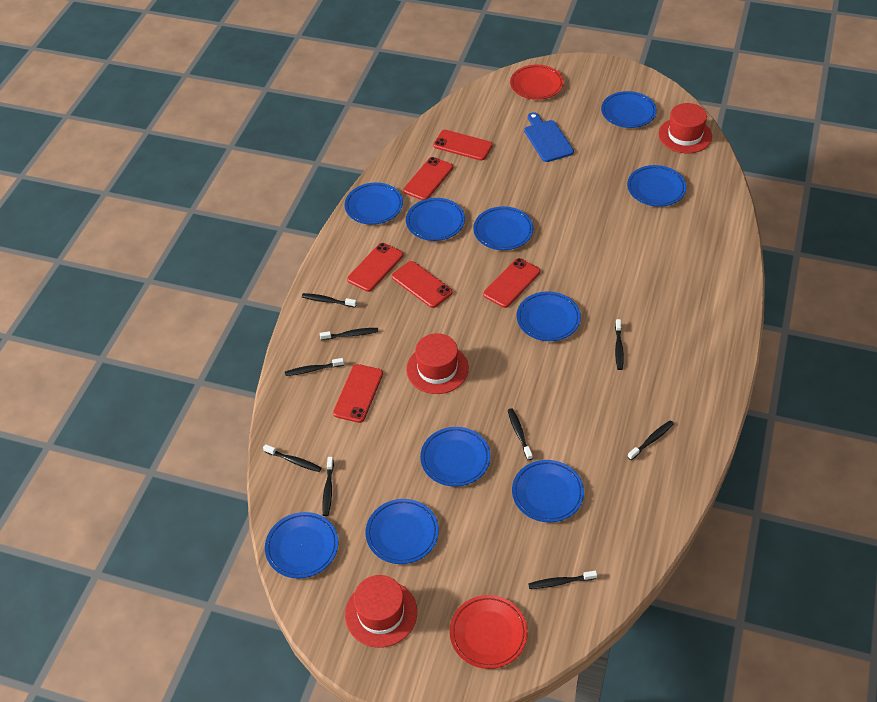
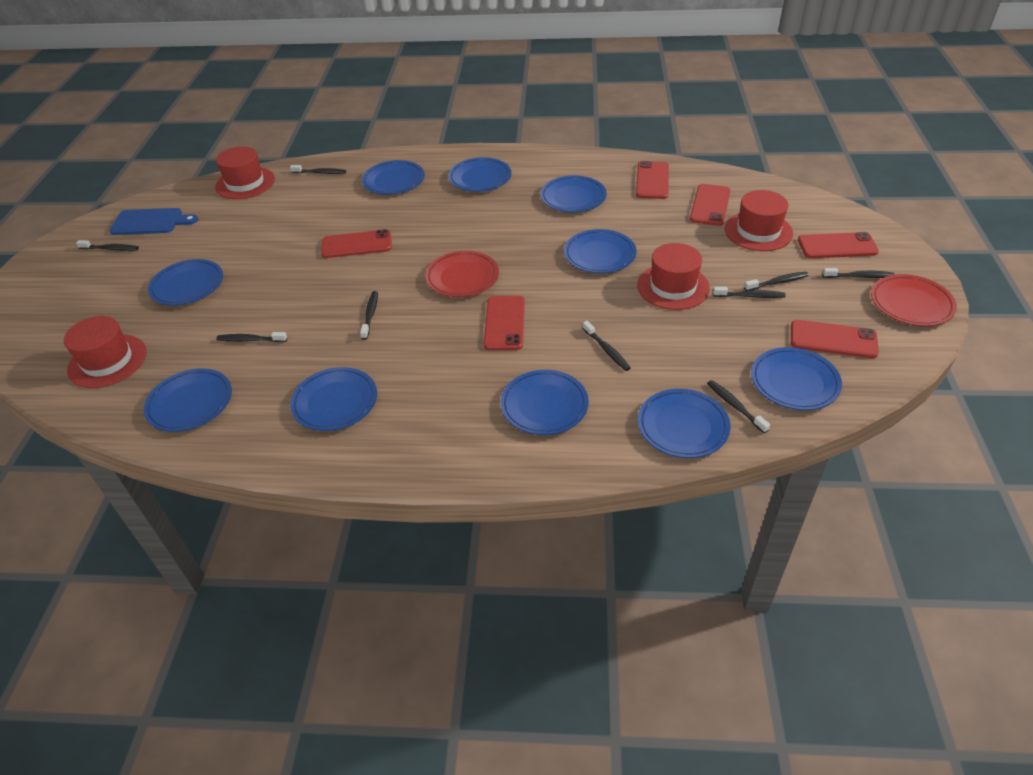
red hat: [345,575,417,648] [406,333,469,394] [658,103,712,153] = 3 -> [64,316,147,388] [215,146,275,199] [637,243,710,310] [725,190,793,251] = 4

